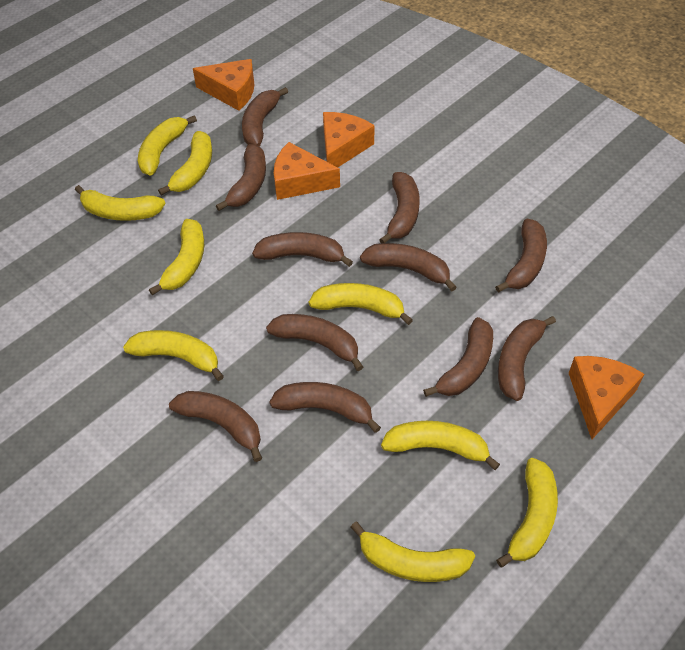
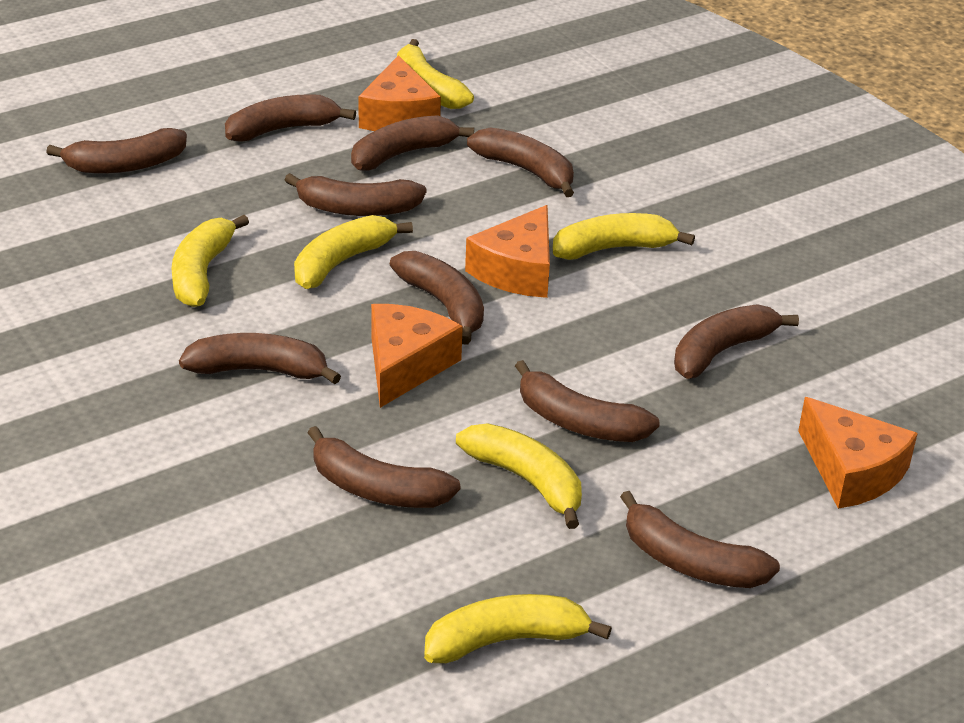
yellow banana: [75,185,166,221] [123,330,224,381] [138,115,197,176] [149,219,204,296] [158,131,212,196] [309,283,413,325] [350,522,475,582] [381,421,500,470] [496,458,558,568] = 9 -> [171,215,249,307] [294,215,413,289] [397,39,474,109] [424,594,612,663] [456,423,582,529] [553,213,695,260] = 6

